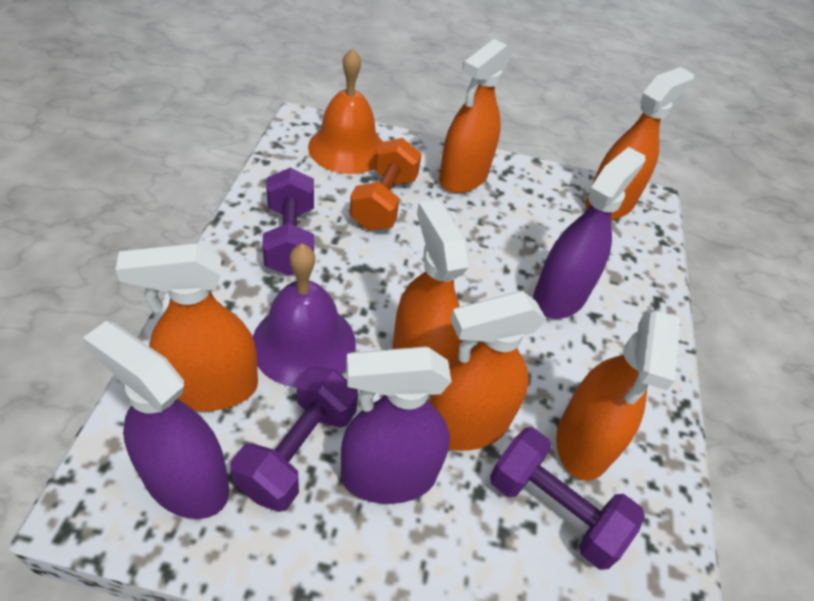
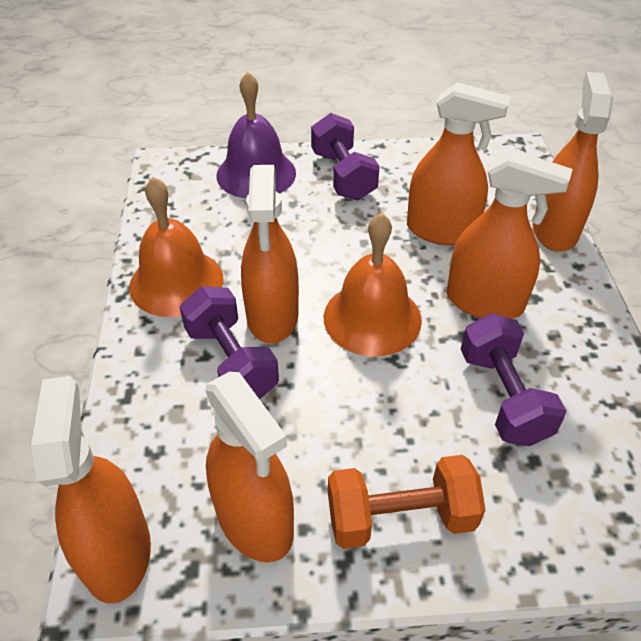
orange bell: [308,48,383,174] = 1 -> [129,177,224,317] [324,213,422,357] = 2
purple spray bottle: [83,321,229,519] [341,346,452,504] [533,147,646,319] = 3 -> none = 0

